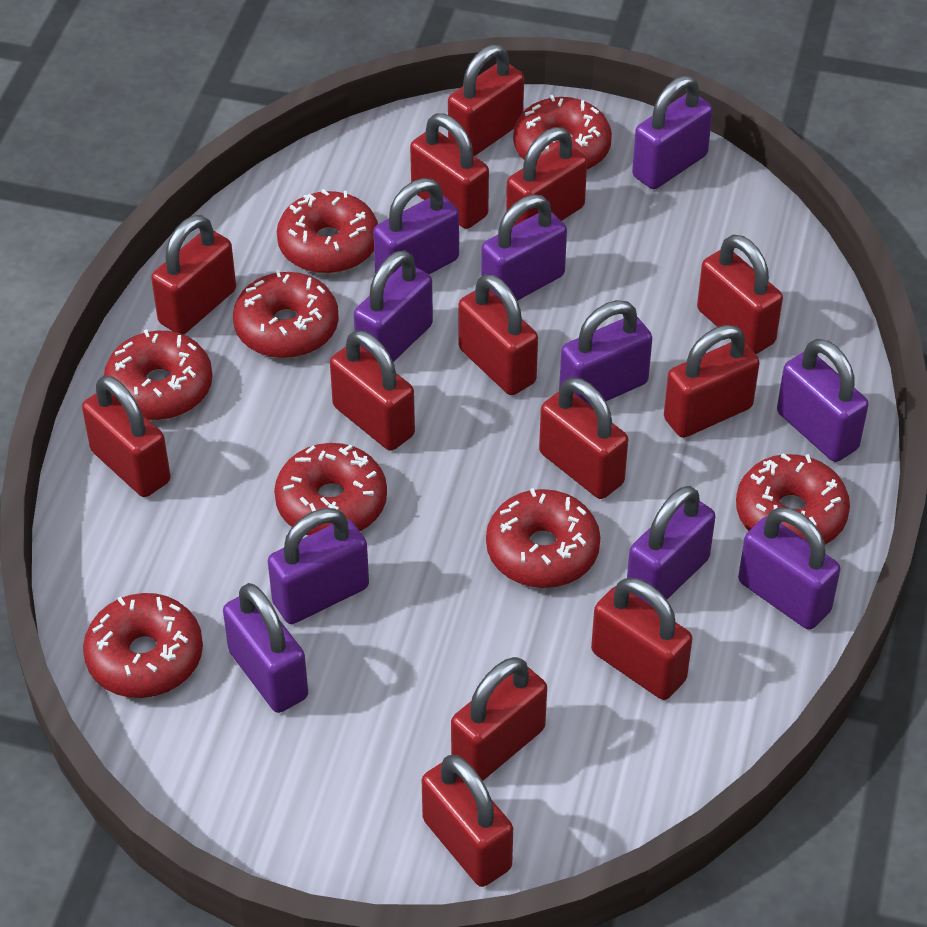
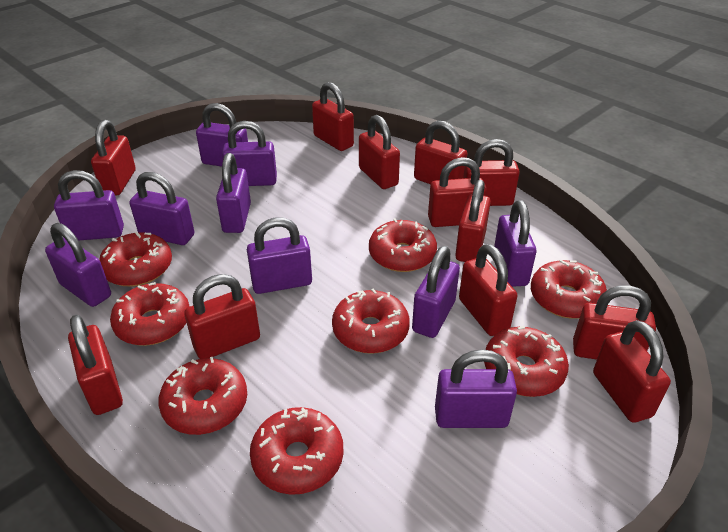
red padlock: [82,376,171,497] [151,215,236,335] [330,330,415,451] [410,113,489,229] [422,755,513,887] [448,44,524,156] [451,657,547,781] [459,274,538,395] [506,127,587,226] [539,378,628,499] [591,578,692,700] [664,325,760,438] [697,235,783,354] = 13 -> [68,315,123,415] [91,120,136,195] [185,274,260,359] [312,82,354,151] [359,115,400,189] [414,121,467,184] [428,157,487,227] [455,180,491,262] [459,244,517,336] [463,139,520,206] [573,285,656,360] [593,320,671,422] = 12

